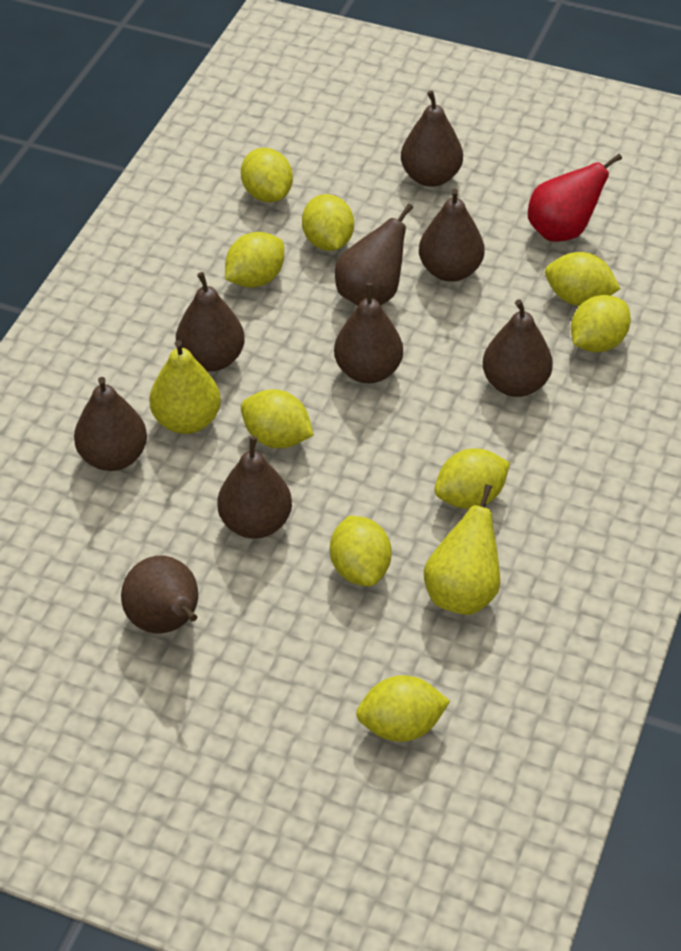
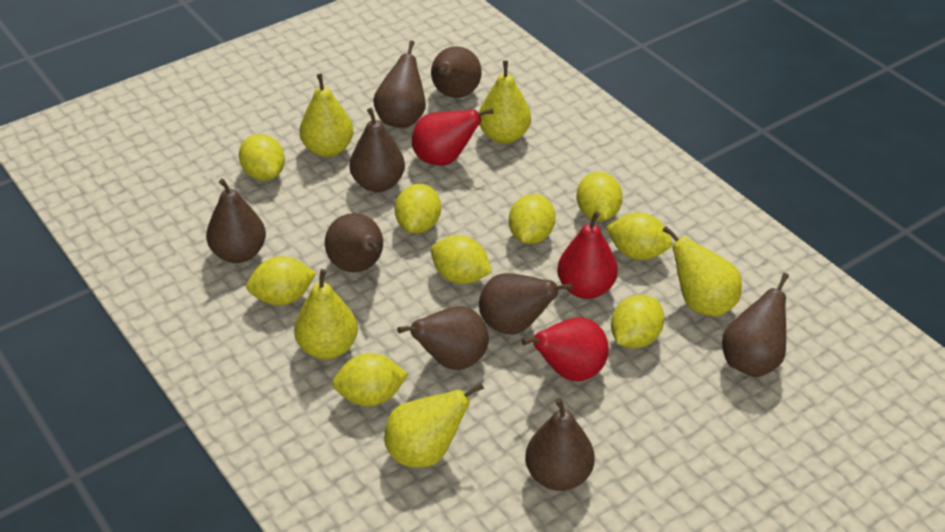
red pear: [528,154,622,242] = 1 -> [412,108,494,166] [522,317,609,382] [557,211,618,299] = 3
yellow pear: [149,340,221,434] [424,484,500,615] = 2 -> [294,269,358,360] [300,74,353,157] [384,383,484,468] [479,61,531,144] [662,226,742,317] = 5

